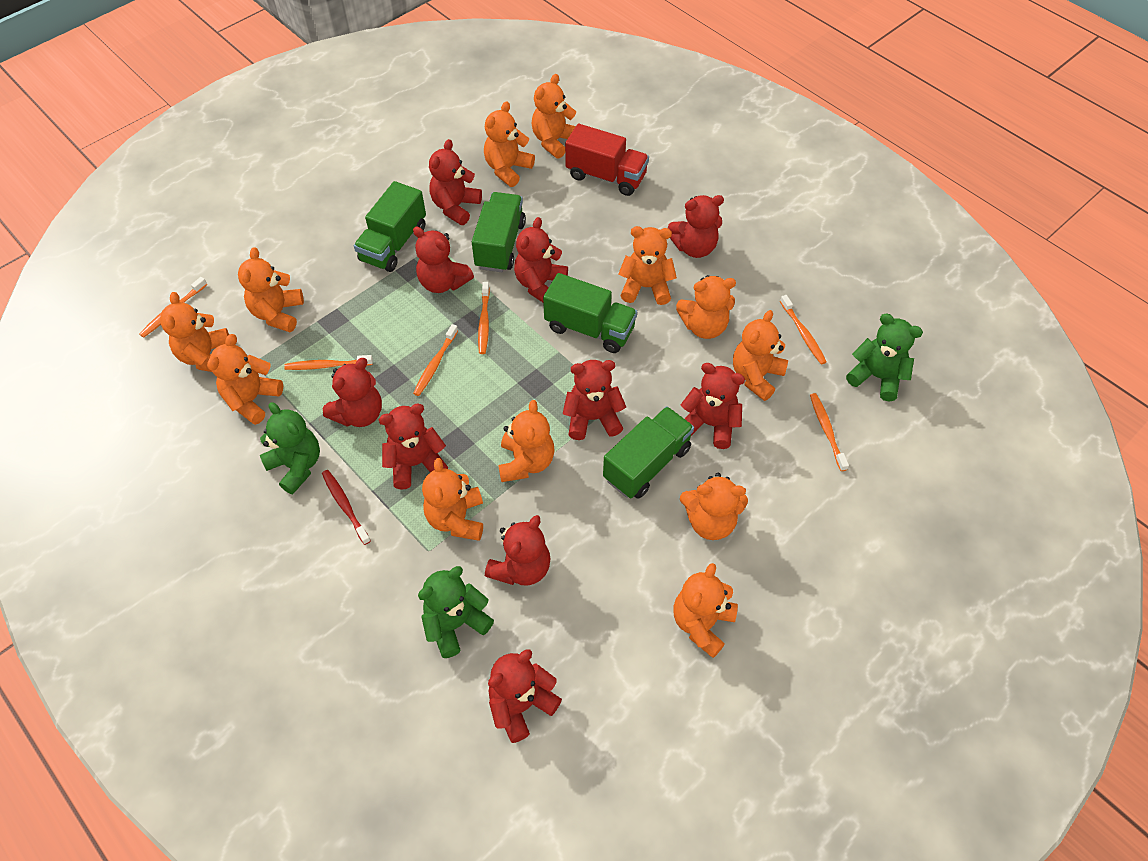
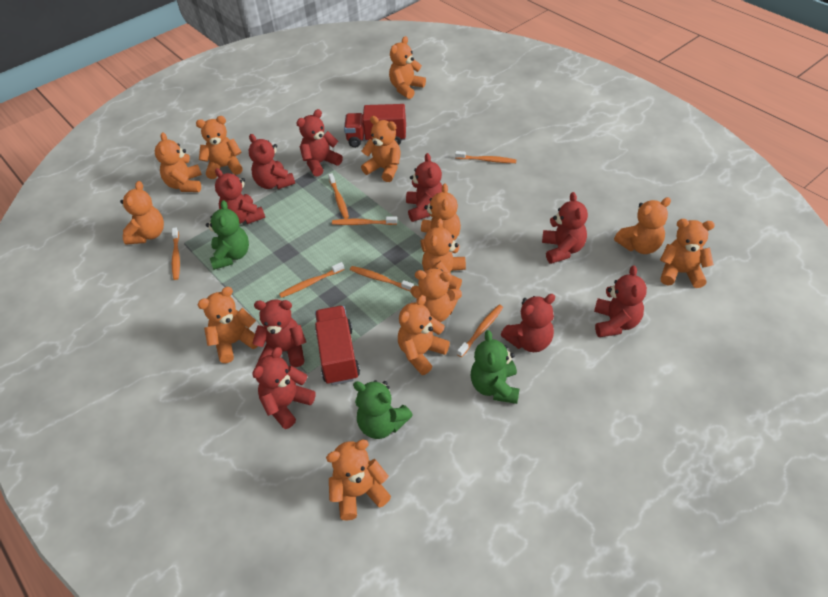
green truck: [354,181,426,272] [472,192,526,272] [543,273,637,353] [603,406,694,499] = 4 -> none = 0
orange teddy bear: [160,292,229,372] [207,334,283,425] [238,247,304,332] [422,458,483,541] [484,101,535,187] [498,400,554,482] [532,74,576,159] [618,226,677,305] [674,563,738,658] [676,275,736,339] [680,473,748,540] [733,310,788,401] = 12 -> [120,181,164,245] [155,132,202,192] [196,116,243,179] [197,287,258,363] [326,439,391,521] [361,116,401,182] [389,36,426,99] [398,295,450,375] [410,268,462,322] [421,184,461,252] [422,218,466,289] [614,197,671,254] [660,219,715,288] = 13
orange toothbrush: [139,277,207,338] [284,355,373,370] [413,324,458,396] [478,282,490,354] [780,295,827,364] [810,393,849,471] = 6 -> [172,227,180,280] [279,262,345,298] [328,173,349,219] [332,217,397,225] [350,266,414,291] [455,151,516,163] [457,305,503,357] = 7
red teddy bear: [323,358,382,427] [378,403,448,490] [413,227,474,293] [429,139,482,225] [485,515,550,586] [488,649,562,743] [514,217,568,302] [563,360,626,440] [668,195,724,258] [681,363,745,449] = 10 -> [215,168,265,224] [249,134,295,189] [252,299,306,367] [252,347,316,429] [296,109,343,177] [406,153,442,222] [501,294,555,352] [542,192,588,264] [594,265,647,337] = 9
red toothbrush: [322,470,371,545] = 1 -> none = 0
red truck: [565,124,649,196] = 1 -> [315,306,360,385] [344,104,406,148] = 2

